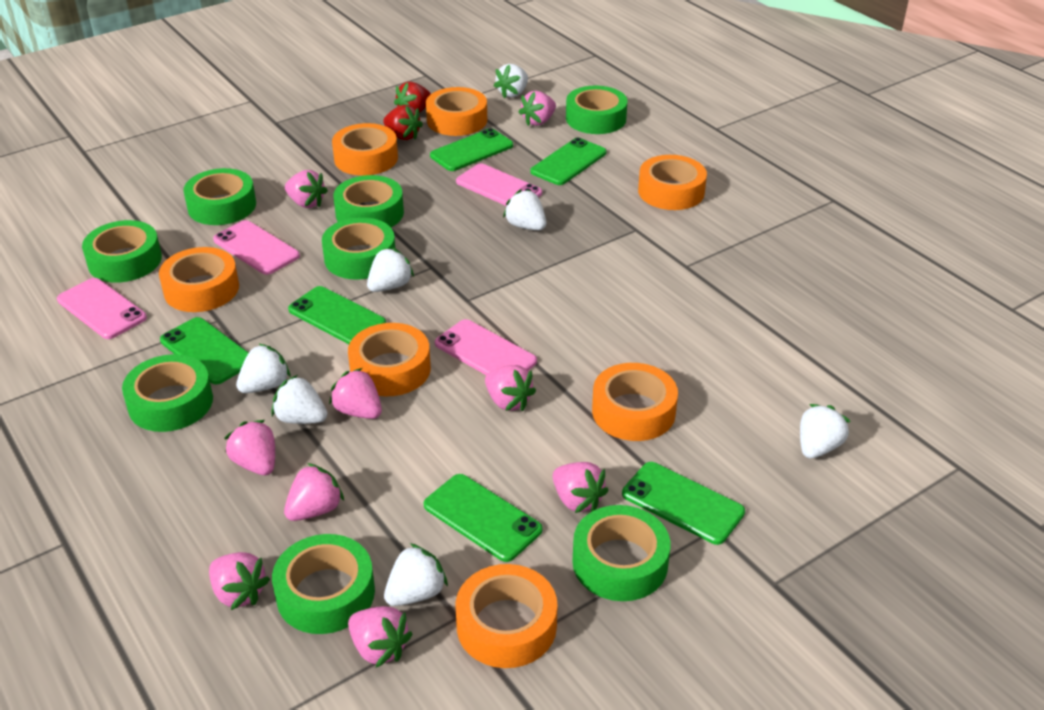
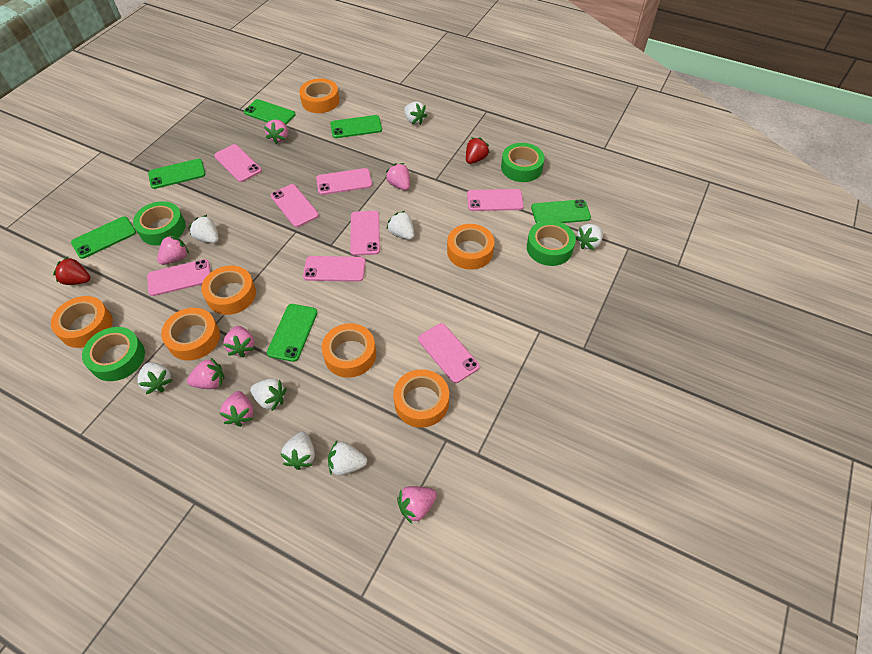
green tape: [82,220,162,283] [122,354,213,432] [183,168,256,225] [272,534,375,634] [322,217,395,279] [333,175,404,227] [566,86,628,134] [572,505,671,601] = 8 -> [82,327,145,381] [133,201,186,245] [501,143,545,182] [527,220,576,266] = 4
pink phone: [57,278,147,339] [213,220,300,275] [435,319,537,375] [456,163,542,206] = 4 -> [147,259,211,296] [214,144,262,182] [271,184,319,227] [303,256,365,282] [316,168,372,195] [350,211,380,256] [418,323,480,383] [467,189,524,211] = 8
pink strawberry: [209,552,270,610] [224,420,275,475] [284,463,344,521] [285,170,328,208] [329,368,382,419] [348,606,412,667] [485,365,536,411] [519,91,556,126] [552,462,609,513] = 9 -> [157,235,189,265] [187,358,225,389] [220,391,253,427] [223,326,255,357] [264,120,288,144] [385,163,410,190] [397,486,437,524] = 7
white strawberry: [236,343,291,393] [271,375,327,424] [367,248,414,292] [384,543,448,606] [494,64,528,99] [503,189,546,230] [800,404,850,459] = 7 -> [138,362,172,394] [188,215,219,243] [250,378,287,411] [280,432,315,470] [328,441,367,476] [386,211,414,240] [404,102,427,125] [576,224,603,250] = 8

